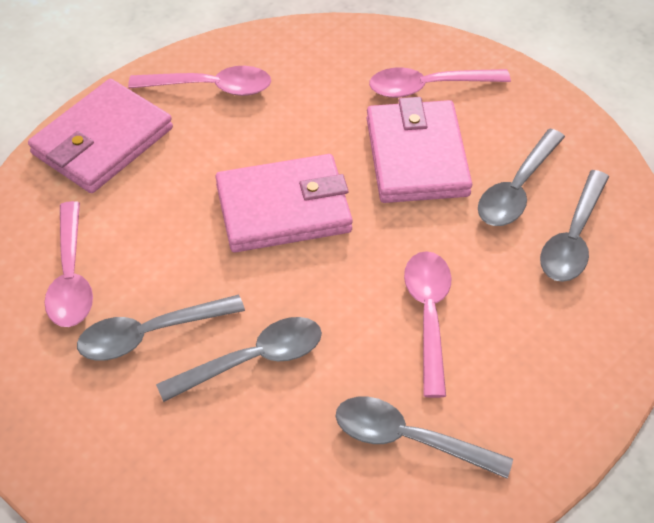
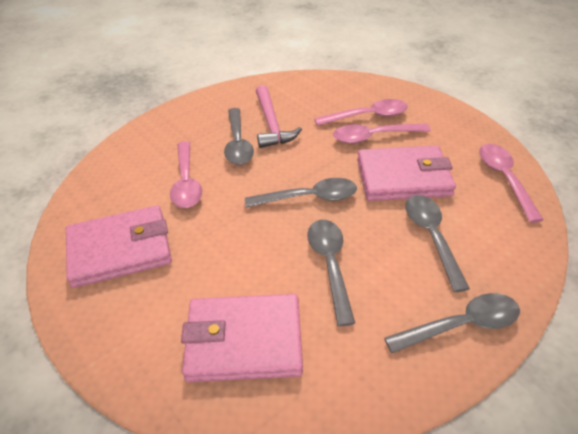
pink hammer: none = 0 -> [256,85,302,148] = 1

